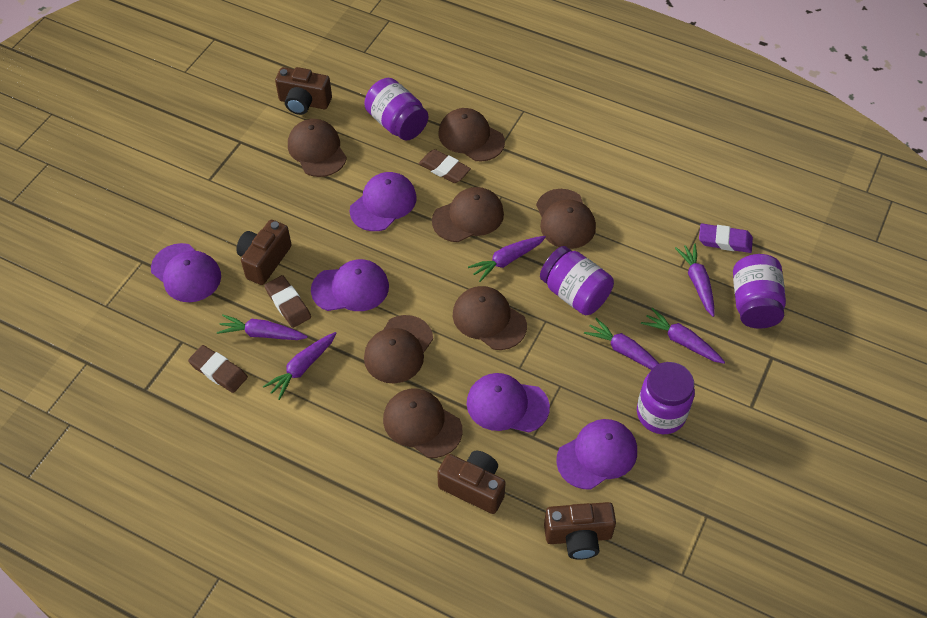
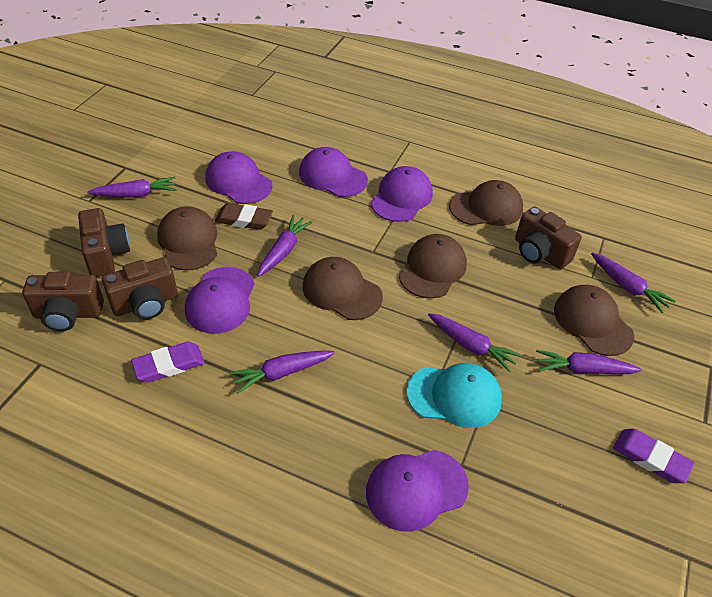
brown cap: [288,119,347,177] [364,315,433,383] [383,389,462,458] [432,187,504,242] [438,108,505,161] [453,286,527,350] [536,189,596,249] = 7 -> [157,206,217,271] [303,257,383,320] [399,234,467,299] [449,180,523,226] [554,285,634,356] = 5
brown eraser: [188,345,248,393] [264,275,311,328] [419,149,471,183] = 3 -> [215,203,273,230] = 1
purple eraser: [699,223,753,253] = 1 -> [131,342,205,382] [613,429,695,483] = 2
purple jar: [364,78,429,141] [540,246,614,315] [637,362,695,434] [733,254,786,329] = 4 -> none = 0
turquoise cap: none = 0 -> [406,363,502,428] = 1

